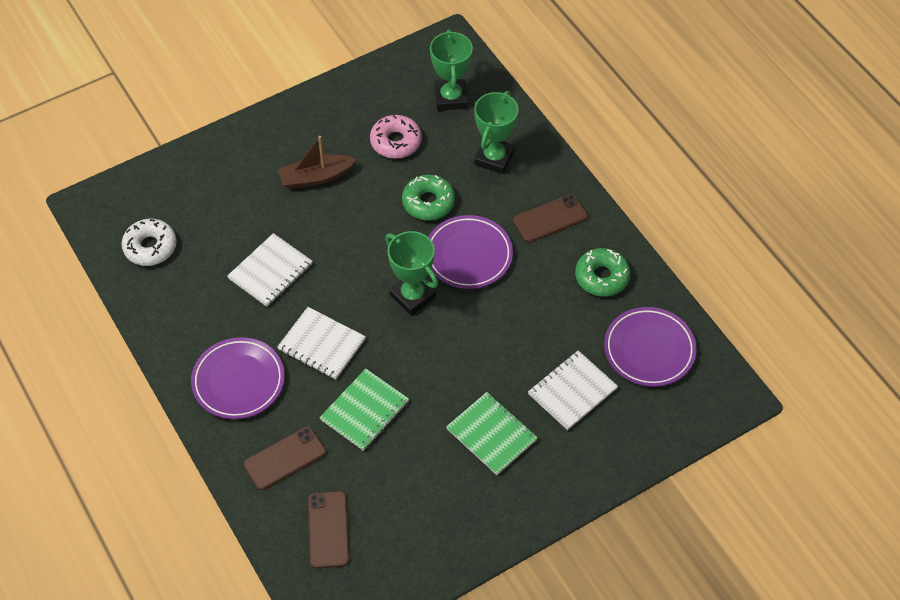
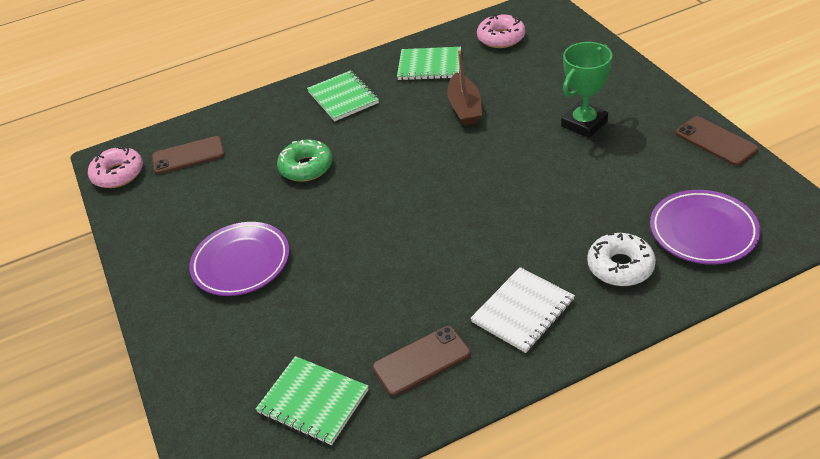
green donut: [402,175,455,220] [575,248,630,297] = 2 -> [277,139,333,182] = 1
green notebook: [319,369,409,451] [446,392,538,475] = 2 -> [256,356,369,445] [307,71,379,121] [397,47,461,80] = 3
green trophy: [385,231,438,316] [430,29,473,111] [474,91,519,174] = 3 -> [561,42,612,138] = 1
pink donut: [370,115,422,159] = 1 -> [88,146,143,188] [477,13,525,48] = 2
purple plate: [191,337,285,419] [428,215,513,289] [604,307,697,387] = 3 -> [189,222,289,296] [650,190,760,265] = 2
white notebook: [227,233,313,307] [277,307,366,380] [528,350,618,430] = 3 -> [470,267,575,353] = 1

